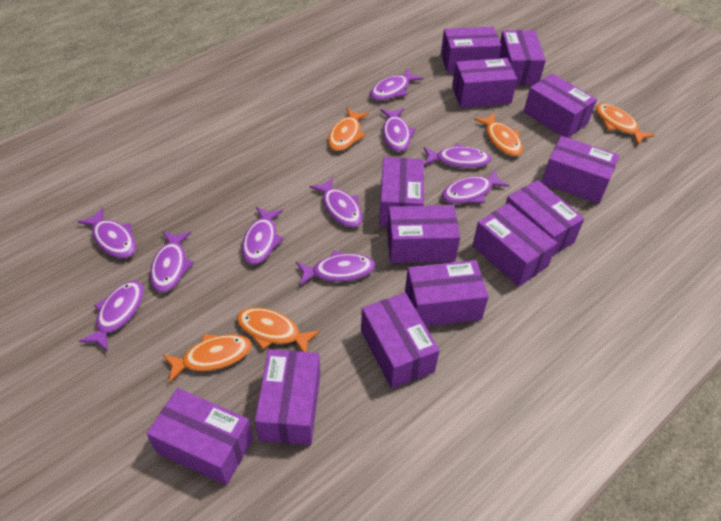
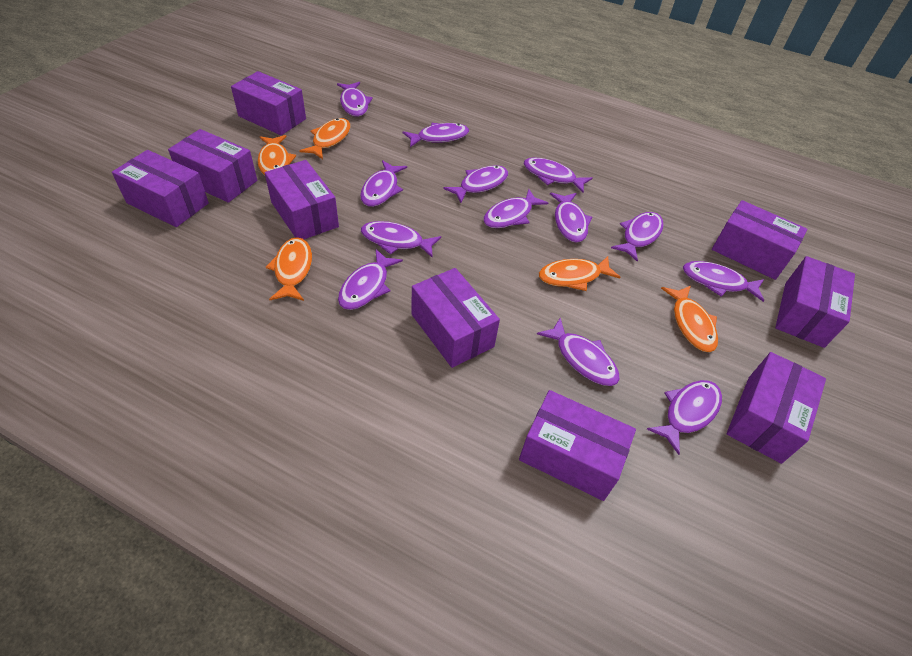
purple box: [146,388,253,485] [255,349,320,445] [361,293,440,389] [379,157,424,226] [387,205,460,263] [405,260,489,326] [441,27,501,73] [452,58,517,108] [472,203,557,287] [499,30,546,85] [505,180,584,255] [524,73,597,138] [541,136,620,204] = 13 -> [112,150,209,227] [168,129,257,203] [231,71,306,135] [265,160,339,239] [411,268,500,368] [519,390,636,501] [712,200,807,280] [727,352,826,464] [775,256,855,348] = 9
purple fish: [78,208,136,258] [79,281,144,352] [150,231,194,292] [242,207,284,265] [296,250,375,286] [309,177,363,228] [370,69,423,100] [380,108,416,152] [424,143,492,168] [442,169,510,204] = 10 -> [337,82,373,117] [338,249,403,310] [360,160,407,207] [361,221,441,258] [403,123,469,147] [443,165,508,203] [484,189,548,228] [523,157,593,193] [537,318,620,386] [550,193,592,243] [611,212,664,262] [647,380,722,455] [683,261,764,302] = 13

